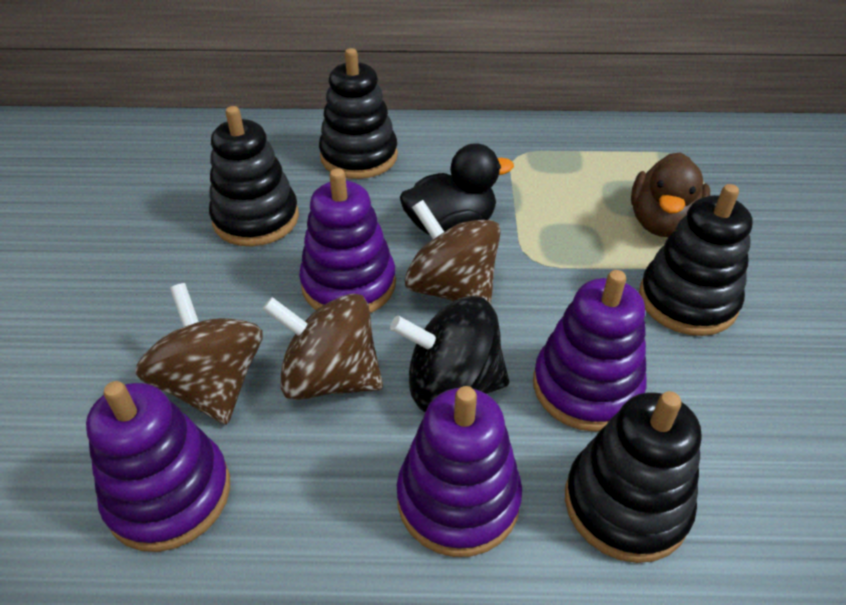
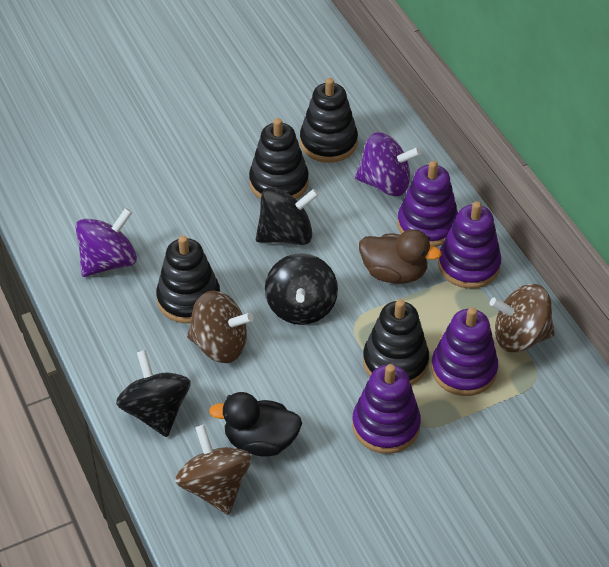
black spinning top: [390,296,509,412] = 1 -> [116,350,191,437] [256,187,319,245] [265,253,338,325] = 3
purple spinning top: none = 0 -> [76,208,137,277] [355,132,421,196] = 2

